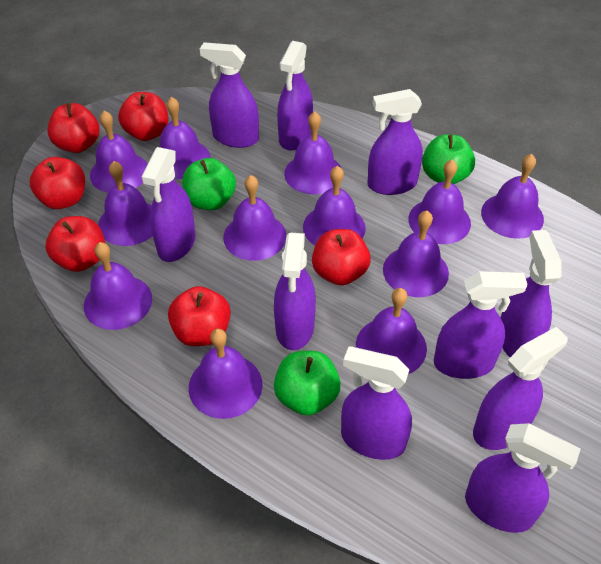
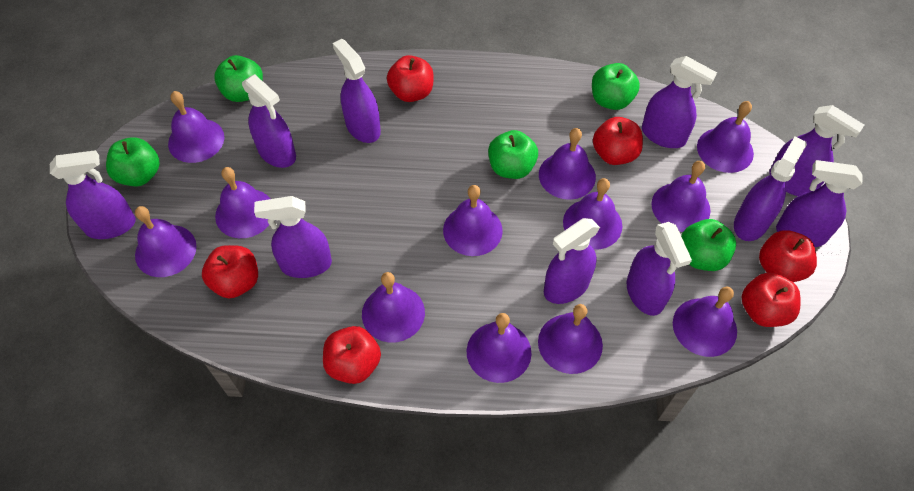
green apple: [182,158,236,210] [274,351,341,416] [422,134,475,184] = 3 -> [106,137,160,187] [214,55,263,102] [488,130,538,179] [592,63,640,110] [681,219,736,271] = 5

